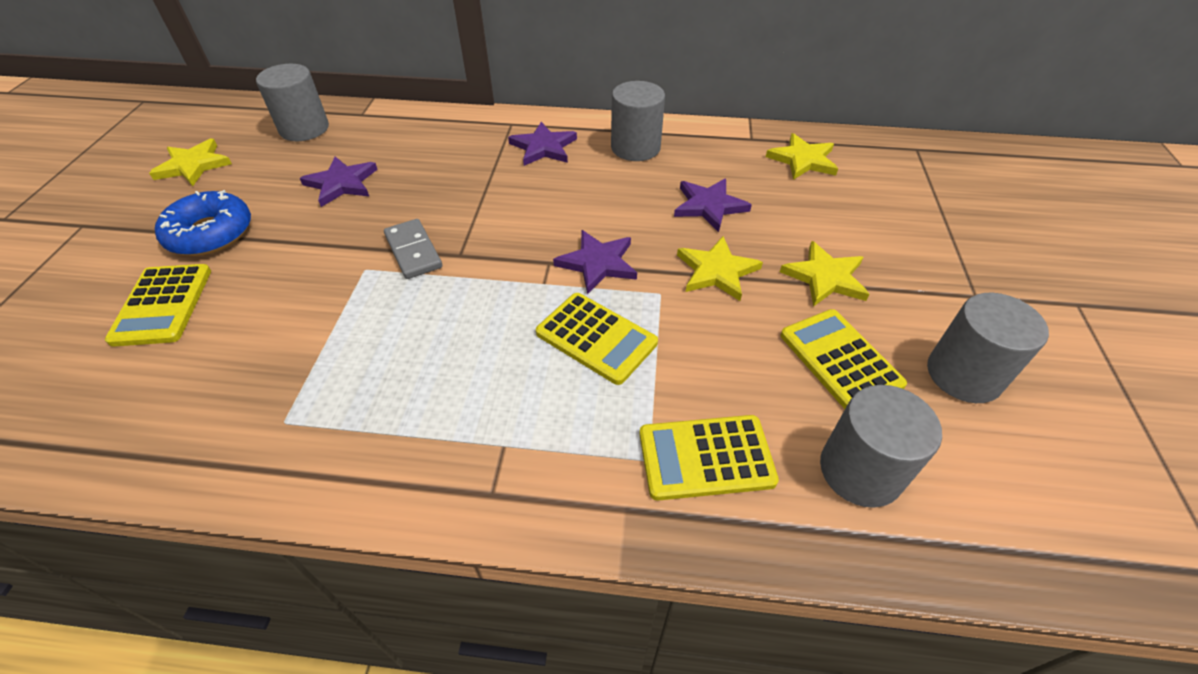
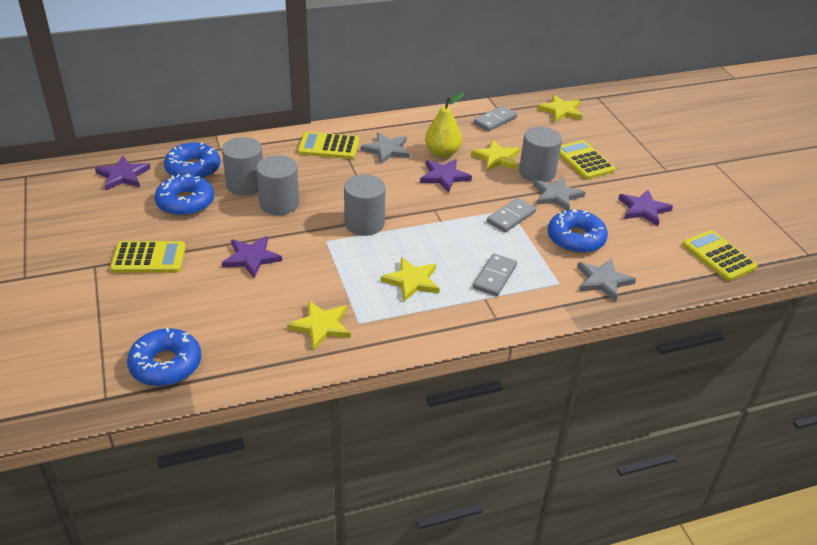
blue donut: [155,190,251,256] = 1 -> [127,327,201,386] [155,174,214,216] [164,142,221,179] [548,209,608,254] = 4
grey domino: [384,219,442,279] = 1 -> [473,254,517,296] [474,105,517,132] [487,198,536,232] = 3
grey star: none = 0 -> [361,132,410,164] [533,177,586,211] [577,258,636,302] = 3
yellow pear: none = 0 -> [425,93,464,158] = 1

